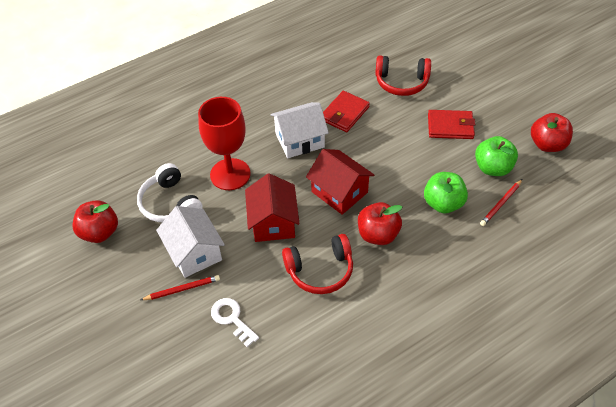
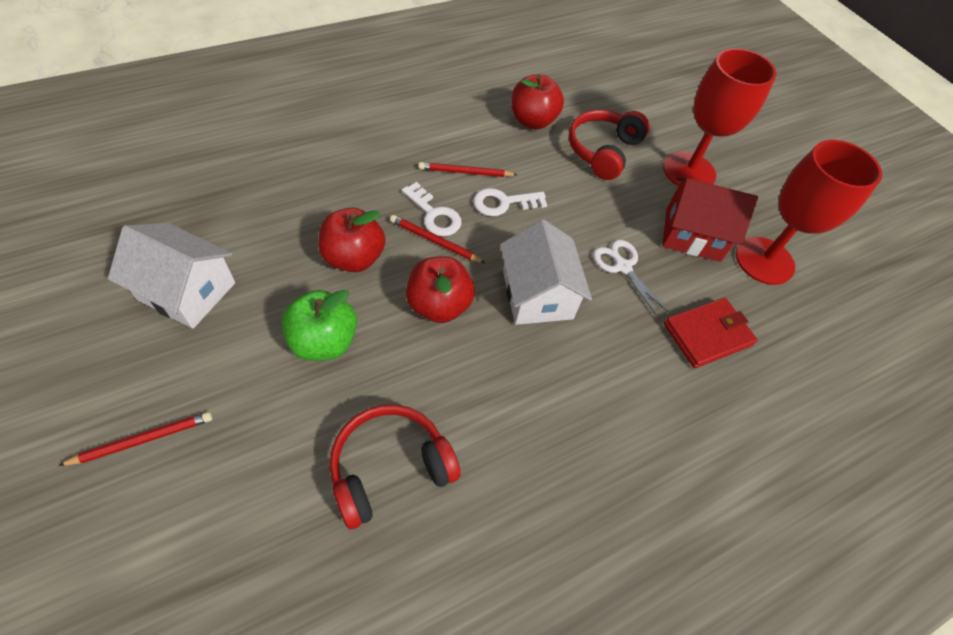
green apple: [424,172,468,213] [475,136,518,176] = 2 -> [281,289,357,361] = 1
red goblet: [198,97,251,190] = 1 -> [663,48,776,186] [736,140,882,285] = 2
red house: [245,173,300,242] [306,149,374,215] = 2 -> [662,178,758,262] = 1
red pencil: [141,275,220,300] [480,179,522,226] = 2 -> [58,412,212,466] [390,215,485,263] [419,162,517,177] = 3
red wallet: [323,91,370,132] [428,110,475,139] = 2 -> [664,298,758,368] = 1
white headphones: [137,163,203,222] = 1 -> none = 0
white key: [211,298,259,347] = 1 -> [402,182,462,236] [473,188,547,216] = 2
white scissors: none = 0 -> [593,240,671,319] = 1

